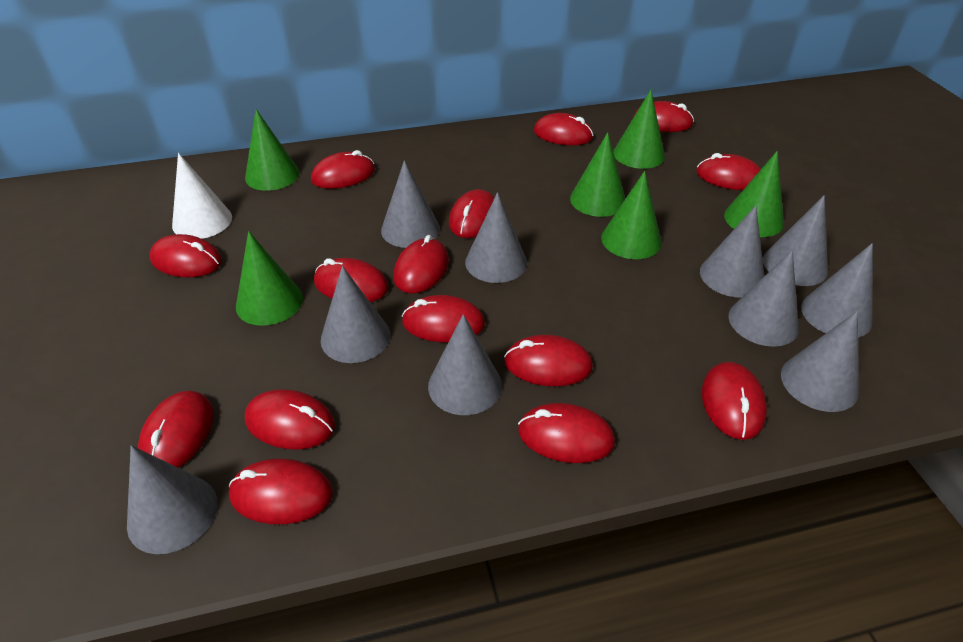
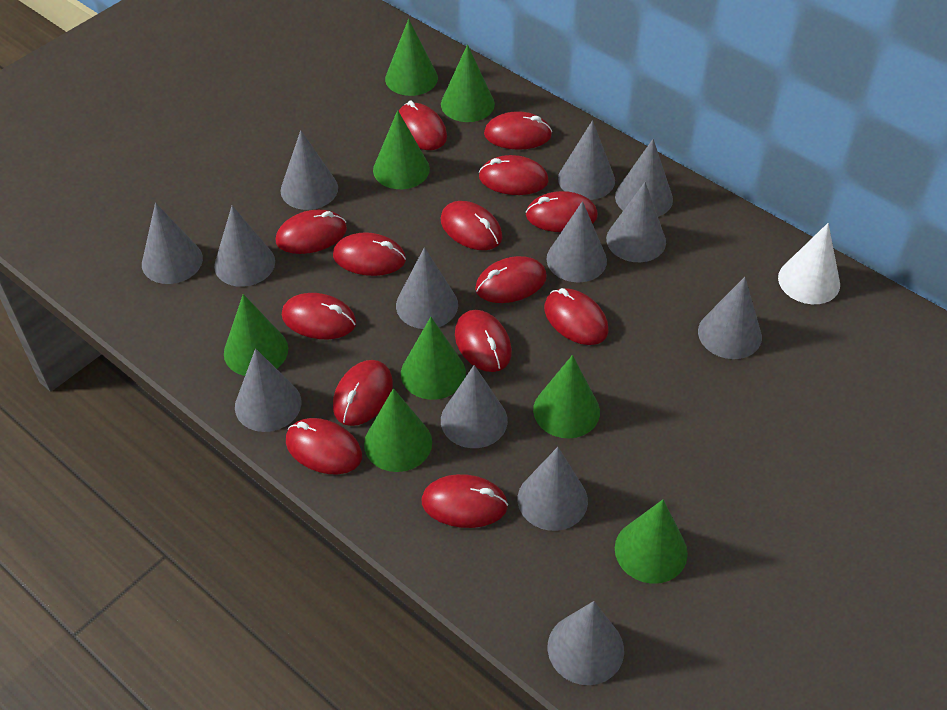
green cone: [236,231,303,326] [245,109,299,191] [570,132,626,217] [601,171,662,259] [613,90,665,169] [724,151,784,237] = 6 -> [224,294,288,376] [364,388,432,472] [373,110,430,189] [385,19,438,96] [401,317,466,400] [441,45,495,122] [533,355,600,438] [615,500,688,584] = 8
grey cone: [127,445,218,554] [321,266,390,363] [381,160,440,248] [428,314,502,415] [465,192,527,283] [700,206,764,297] [729,250,799,347] [763,195,828,286] [781,311,859,412] [801,243,873,338] = 10 -> [142,203,203,284] [214,206,275,287] [235,349,302,432] [281,130,338,210] [396,247,458,329] [441,365,508,448] [518,447,588,531] [546,201,607,283] [547,601,624,685] [558,120,615,200] [606,182,666,262] [615,139,673,217] [698,277,762,359] = 13
red mouse: [138,391,214,468] [150,234,222,277] [229,459,333,524] [245,389,335,449] [311,150,375,189] [314,258,389,302] [393,235,449,293] [402,295,485,342] [449,189,494,238] [504,335,593,386] [518,403,615,463] [534,113,594,145] [633,101,694,132] [697,153,761,190] [702,362,767,440] = 15 -> [276,210,347,254] [282,293,356,339] [286,418,362,474] [333,232,406,276] [333,360,393,426] [399,101,447,150] [421,474,508,528] [440,201,502,250] [455,310,512,372] [475,256,547,303] [479,155,549,195] [484,111,552,150] [525,191,598,232] [544,288,608,345] = 14

